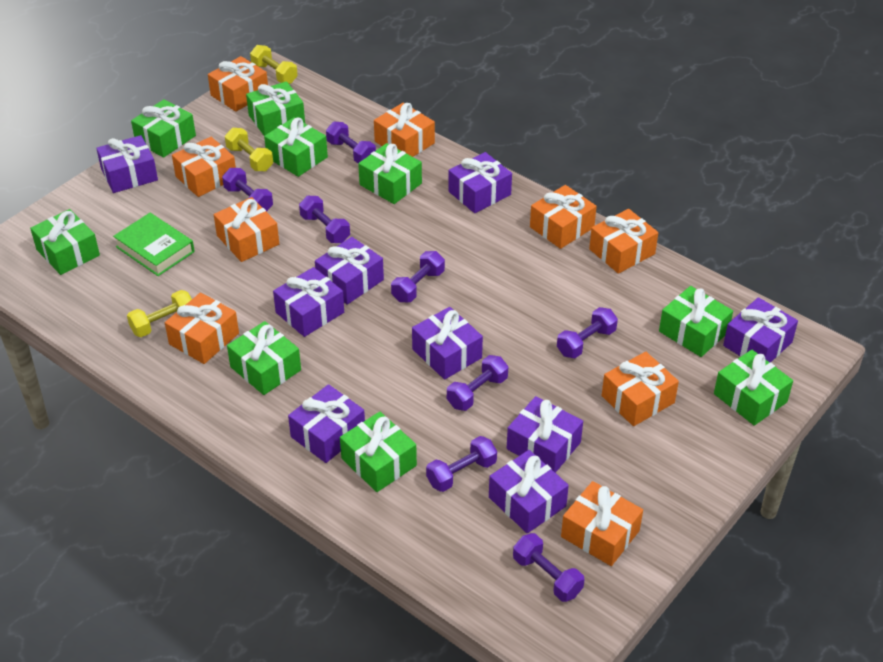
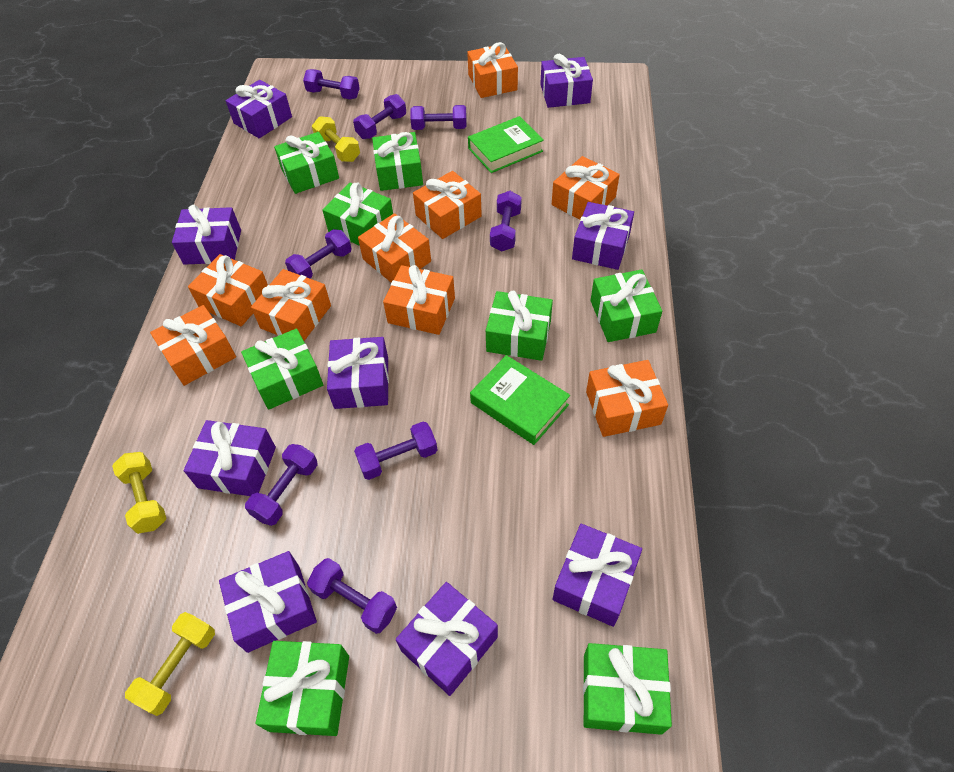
green book: [113,213,195,276] = 1 -> [468,116,544,173] [470,355,570,445] = 2
green gift: [30,209,100,275] [131,99,196,158] [227,321,301,395] [246,81,305,136] [264,117,328,177] [340,411,417,492] [358,143,422,204] [659,286,733,357] [714,350,793,426] = 9 -> [241,328,323,410] [256,641,349,736] [274,132,339,194] [322,182,393,246] [372,132,423,191] [486,291,553,361] [583,643,672,735] [590,269,662,342] = 8

